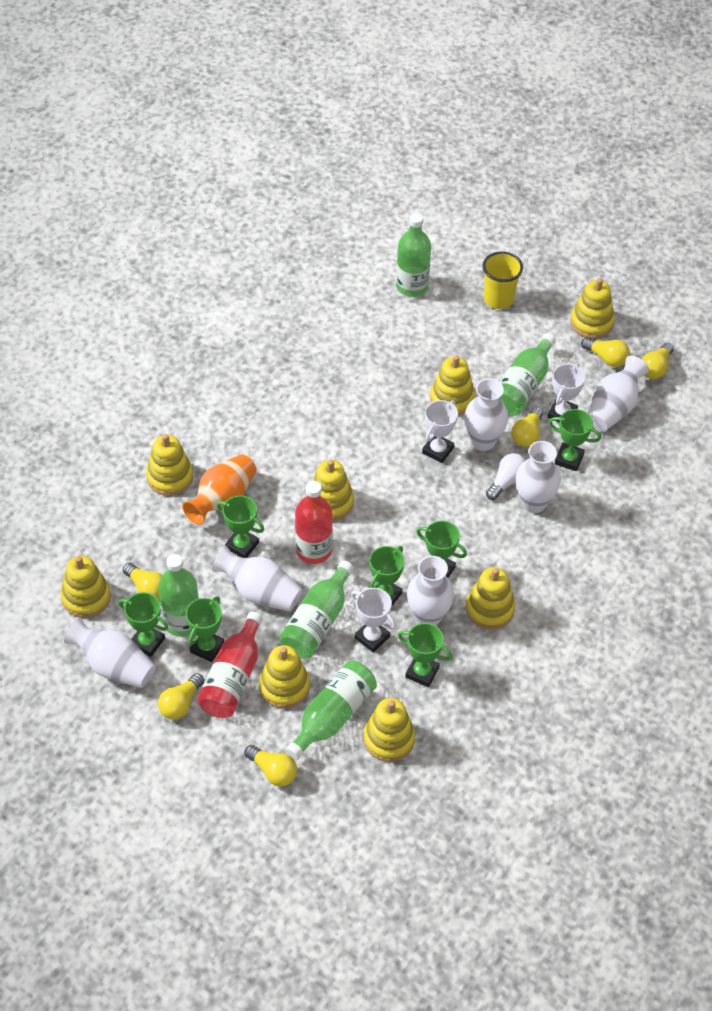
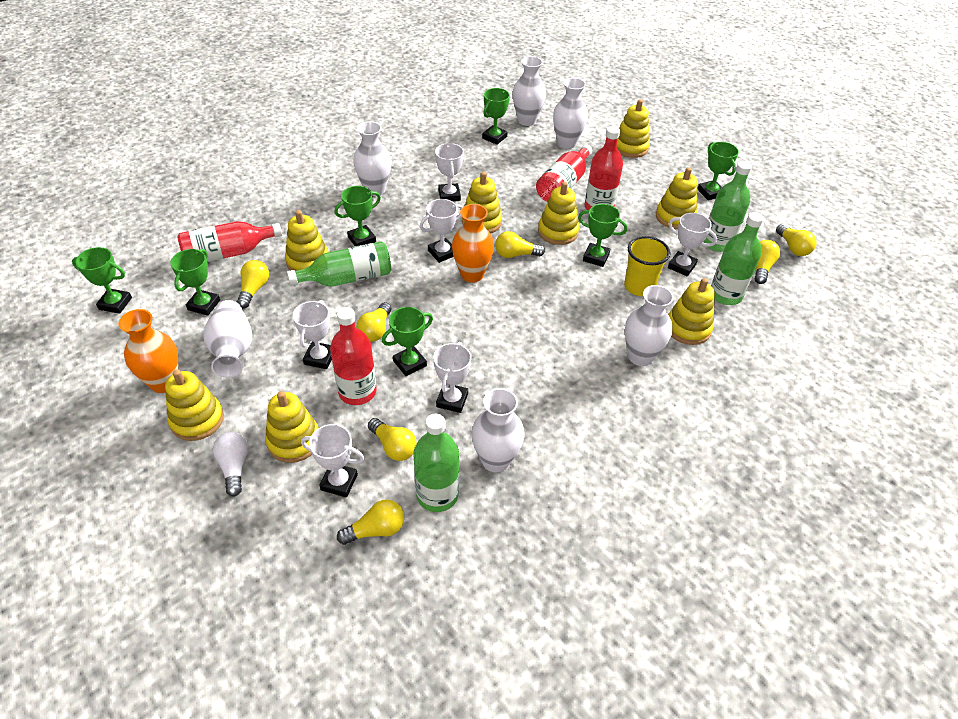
green bottle: [158,554,199,637] [280,561,354,659] [286,661,377,760] [396,213,431,297] [499,334,556,416] = 5 -> [287,241,391,286] [413,414,459,512] [703,161,752,252] [711,212,764,305] = 4
orange vase: [182,454,256,525] = 1 -> [118,309,178,393] [452,204,494,283] = 2
red bottle: [197,612,263,718] [295,481,333,564] = 2 -> [177,221,282,262] [330,307,377,405] [536,144,592,202] [584,126,623,210] = 4
white trophy: [351,588,396,653] [422,400,458,463] [547,363,585,422] = 3 -> [293,300,332,369] [301,424,365,497] [420,199,463,263] [433,342,471,413] [435,143,464,201] [668,213,717,276] = 6
yellow light bulb: [123,563,162,600] [158,673,204,719] [244,745,297,787] [511,407,543,447] [581,337,630,367] [642,343,674,379] = 6 -> [237,260,269,308] [337,499,404,545] [356,302,391,342] [368,418,417,461] [495,231,545,258] [755,240,780,284] [776,224,817,256] = 7

